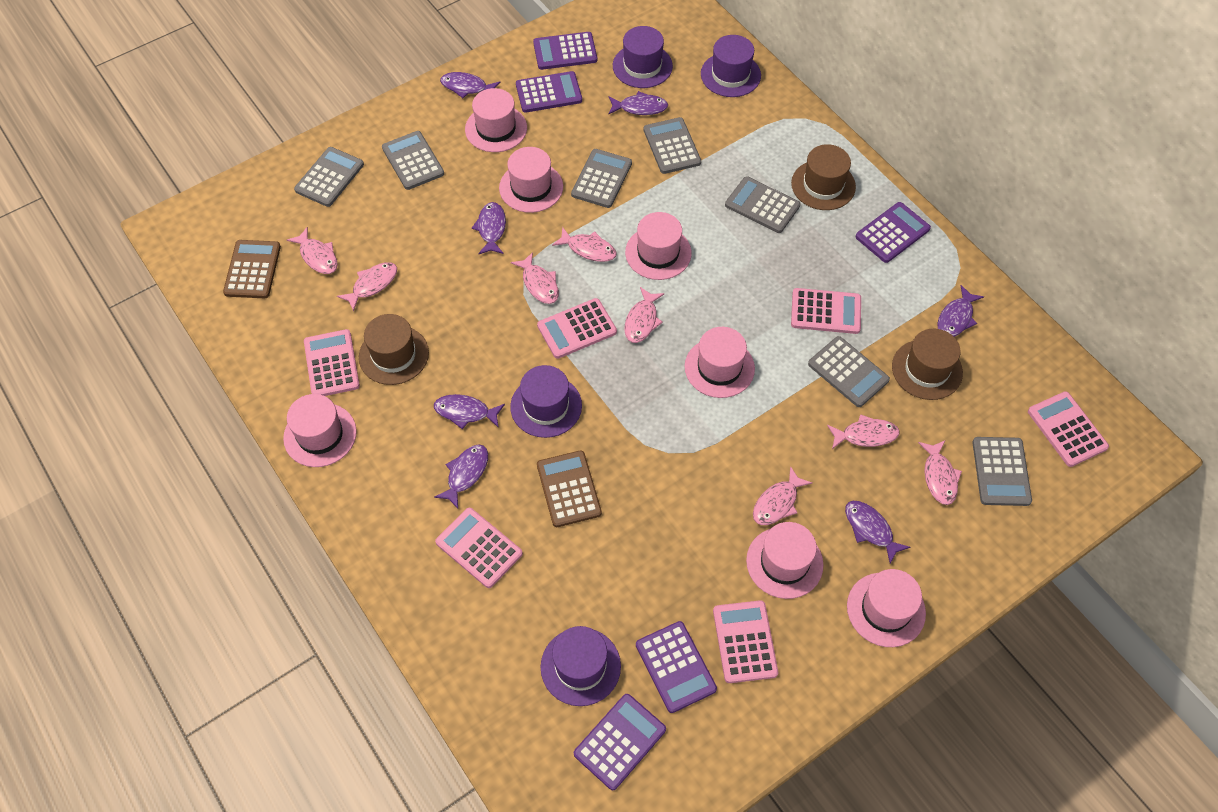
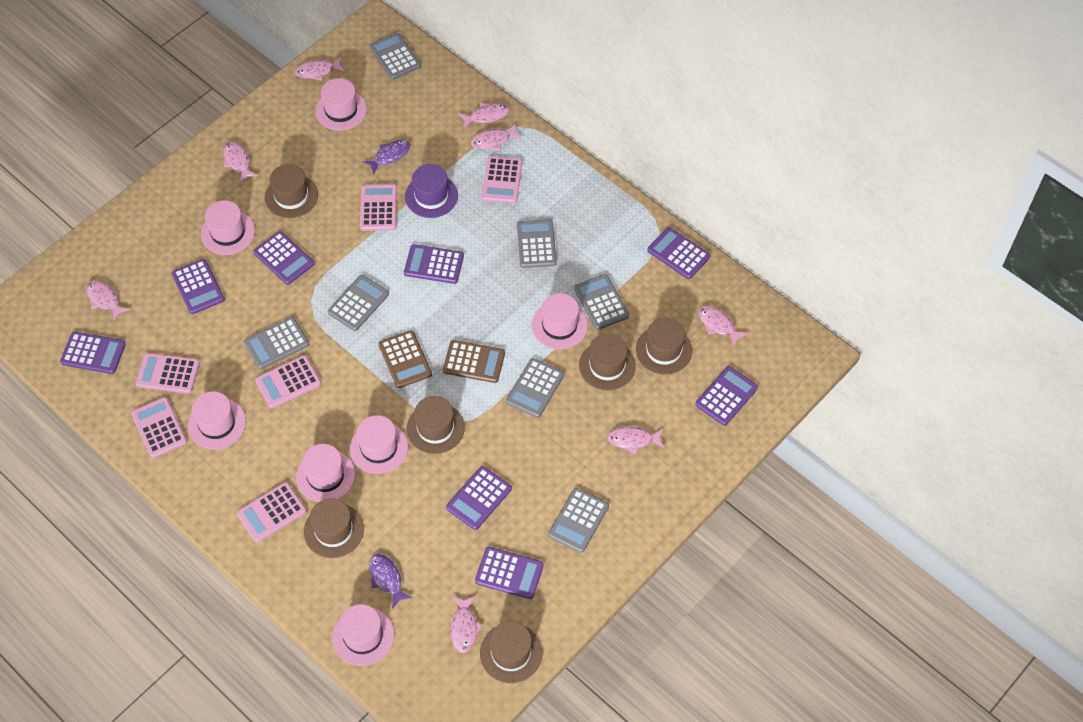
brown hat: [359,314,429,385] [791,144,856,210] [892,329,963,400] = 3 -> [265,164,318,218] [304,498,364,558] [407,396,465,454] [480,621,542,683] [579,333,636,390] [636,318,692,375] = 6
purple calculator: [516,71,582,113] [533,32,597,70] [574,694,666,790] [636,621,717,713] [856,202,931,263] = 5 -> [60,332,126,374] [172,259,225,314] [253,231,314,285] [404,244,464,284] [446,466,512,530] [475,547,544,599] [647,227,710,279] [695,366,758,426] = 8
purple fish: [434,394,505,429] [434,444,488,509] [440,72,500,98] [472,202,506,254] [608,91,668,115] [845,501,910,564] [937,285,984,337] = 7 -> [362,140,410,174] [370,554,412,608] = 2
purple hat: [510,365,582,438] [541,626,621,706] [613,26,673,88] [701,35,761,97] = 4 -> [405,164,458,218] = 1

